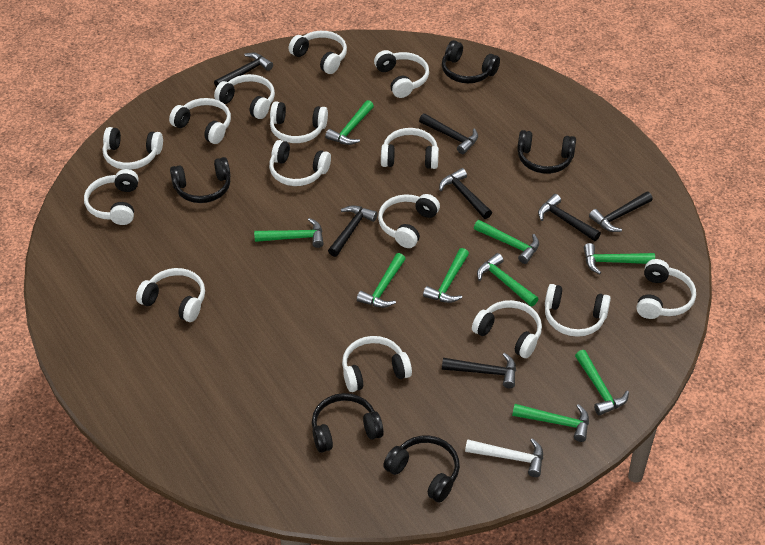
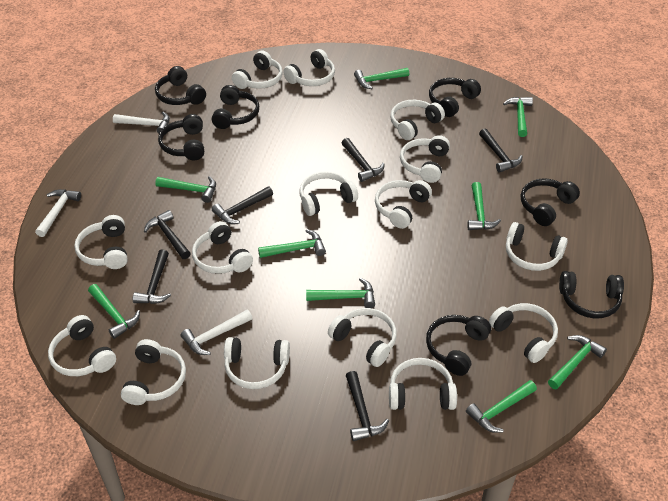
black hammer: [214,53,273,87] [328,205,378,257] [419,113,478,154] [439,168,492,219] [442,353,516,388] [538,194,601,241] [589,192,653,232] = 7 -> [133,249,171,304] [144,210,191,259] [212,186,273,224] [342,138,385,182] [346,371,389,441] [479,129,523,173] = 6
black headphones: [170,157,231,203] [312,393,384,453] [383,436,460,503] [442,40,500,83] [517,130,576,174] = 5 -> [155,66,206,105] [158,114,204,160] [212,85,259,129] [426,315,491,376] [429,78,481,117] [521,178,580,226] [559,271,624,318] = 7
white hammer: [465,438,543,477] = 1 -> [35,189,81,237] [113,112,170,133] [181,310,252,355] = 3

